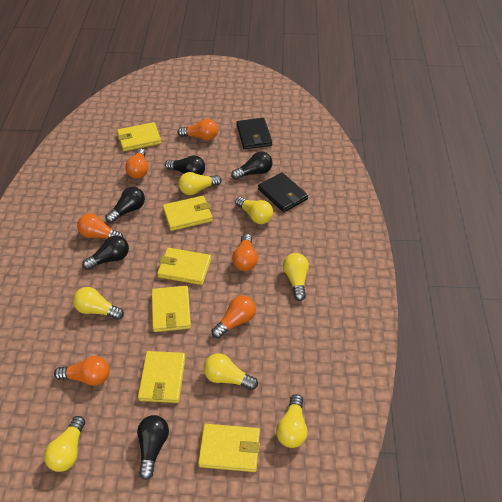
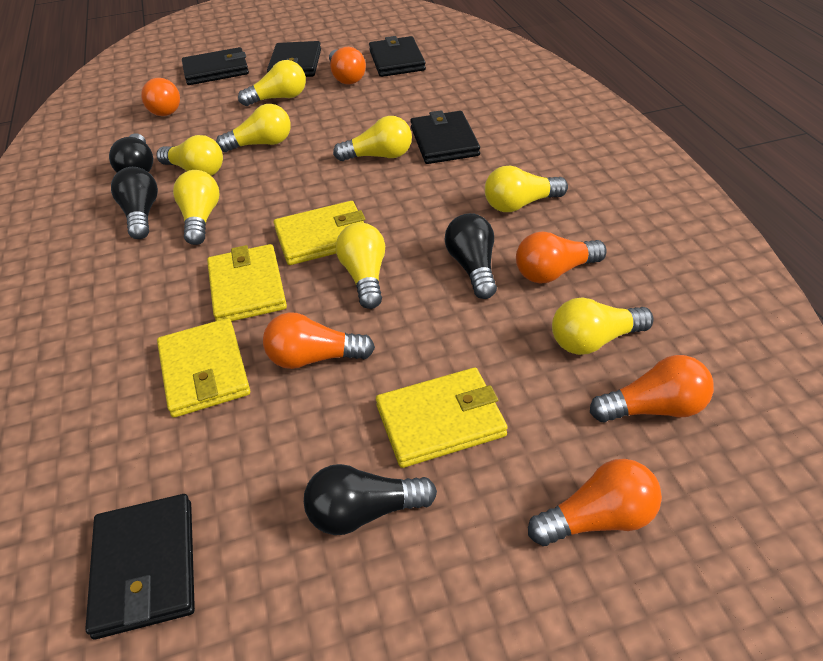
black light bulb: [82,236,129,270] [105,187,145,223] [137,415,169,480] [165,155,205,175] [231,151,272,180] = 5 -> [109,133,153,172] [111,167,158,239] [304,464,437,535] [445,213,497,299] = 4
black wallet: [236,118,272,149] [258,172,308,212] = 2 -> [85,494,195,639] [182,47,249,85] [267,41,321,77] [369,36,426,77] [410,110,480,164] = 5
yellow light bulb: [44,416,85,472] [73,287,124,320] [178,172,222,195] [204,353,258,390] [235,197,273,224] [276,394,308,448] [283,253,309,301] = 7 -> [157,135,223,176] [173,170,219,245] [216,104,291,152] [238,60,306,106] [333,116,412,161] [336,223,385,309] [485,166,568,212] [552,297,653,355] = 8
yellow wallet: [117,122,161,151] [138,351,186,403] [152,286,191,332] [157,248,211,285] [163,196,213,231] [198,424,260,472] = 6 -> [157,318,250,418] [207,244,287,321] [273,201,366,265] [376,367,508,468] = 4

